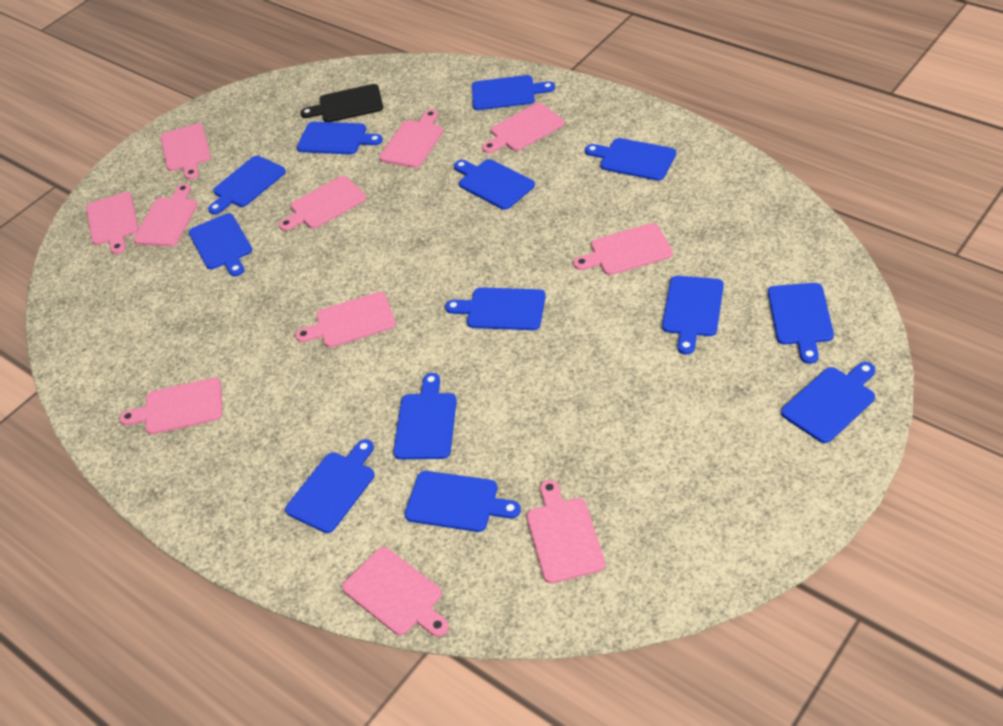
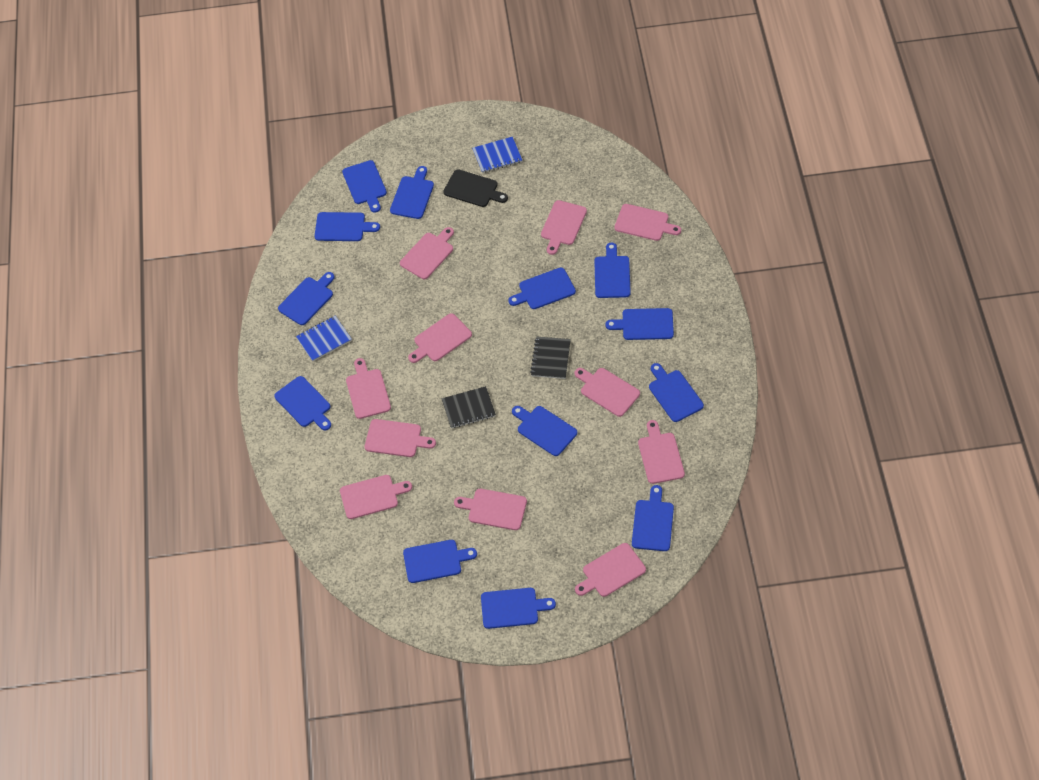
black notebook: none = 0 -> [442,386,496,428] [530,337,571,379] = 2
blue notebook: none = 0 -> [296,316,352,361] [472,137,522,173] = 2

